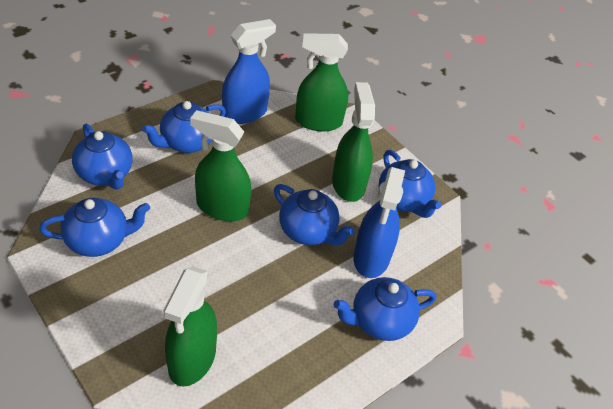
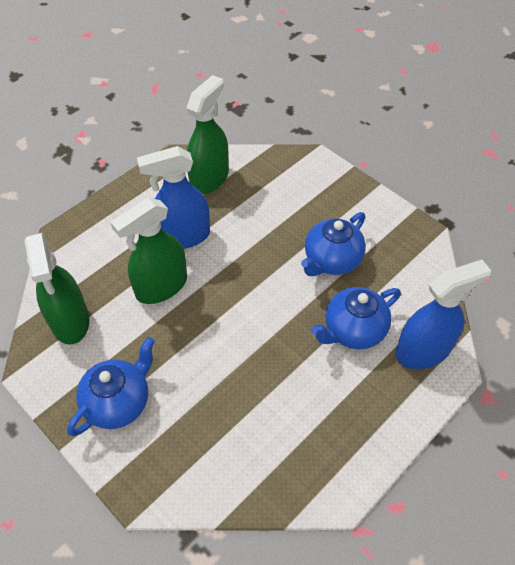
blue teapot: [39,198,150,257] [72,123,133,190] [142,101,226,153] [274,184,355,246] [334,277,436,341] [379,150,441,218] = 6 -> [67,337,155,436] [301,212,366,276] [311,287,401,349] = 3
green spray bottle: [163,266,217,387] [190,110,251,221] [295,33,348,131] [332,82,375,202] = 4 -> [24,233,89,345] [110,198,187,304] [186,75,229,194] = 3

